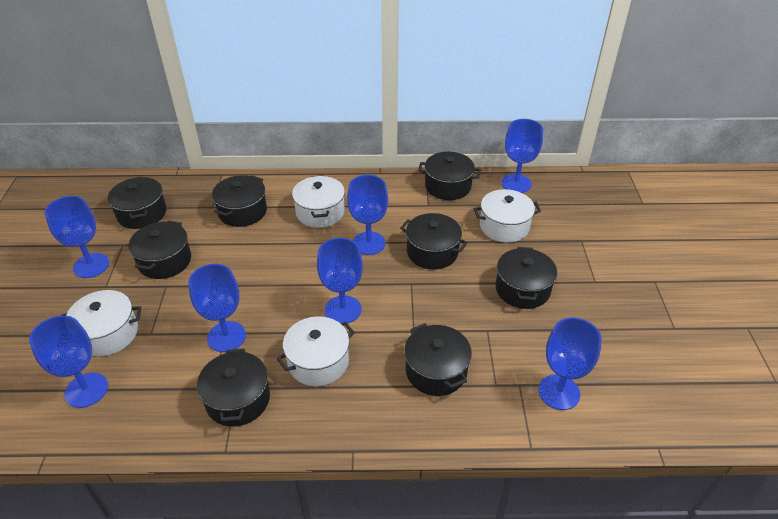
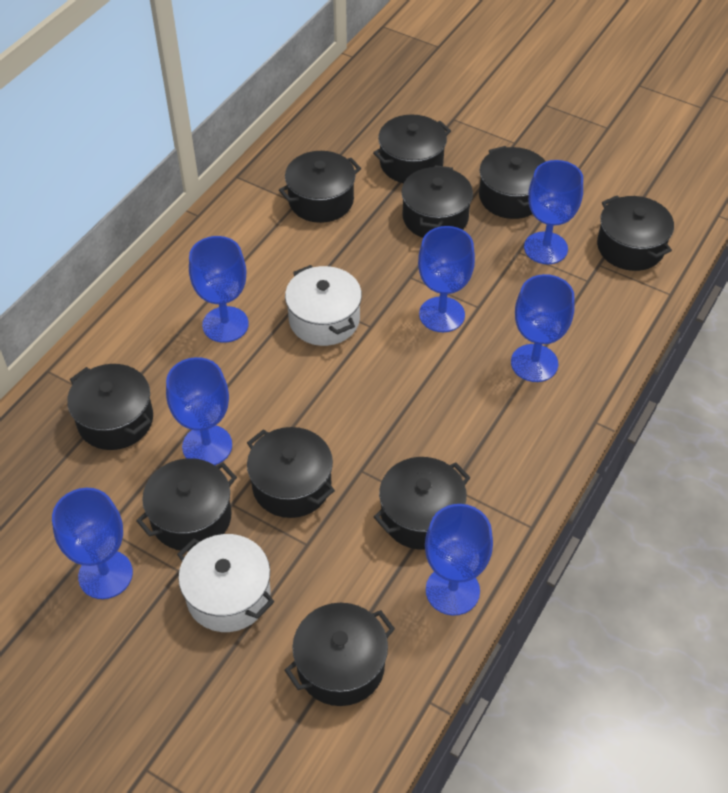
black pot: [108,177,167,229] [129,221,191,279] [197,348,270,426] [212,175,267,227] [400,213,468,269] [404,323,472,396] [418,152,481,200] [495,247,557,309] = 8 -> [67,364,153,450] [136,458,237,551] [247,427,335,518] [279,151,361,223] [285,603,395,706] [373,114,451,183] [374,457,471,550] [401,165,473,238] [479,146,546,219] [597,196,674,271] = 10
white pot: [62,290,142,356] [277,316,355,386] [292,175,345,228] [474,189,541,243] = 4 -> [177,534,274,632] [285,265,362,346] = 2

